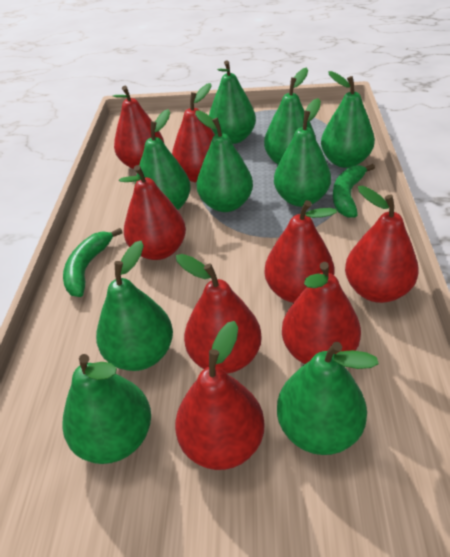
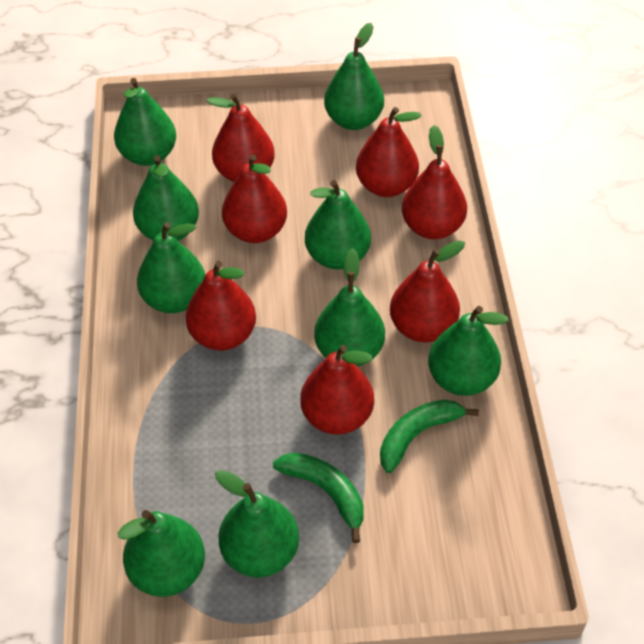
red pear: [113,86,164,169] [119,165,186,260] [172,83,215,183] [175,321,265,470] [176,254,262,374] [265,200,337,303] [282,262,361,364] [345,186,419,303] = 8 -> [186,261,256,351] [207,94,275,182] [222,154,287,243] [300,345,374,435] [356,107,422,197] [390,240,465,342] [402,125,467,239] = 7

